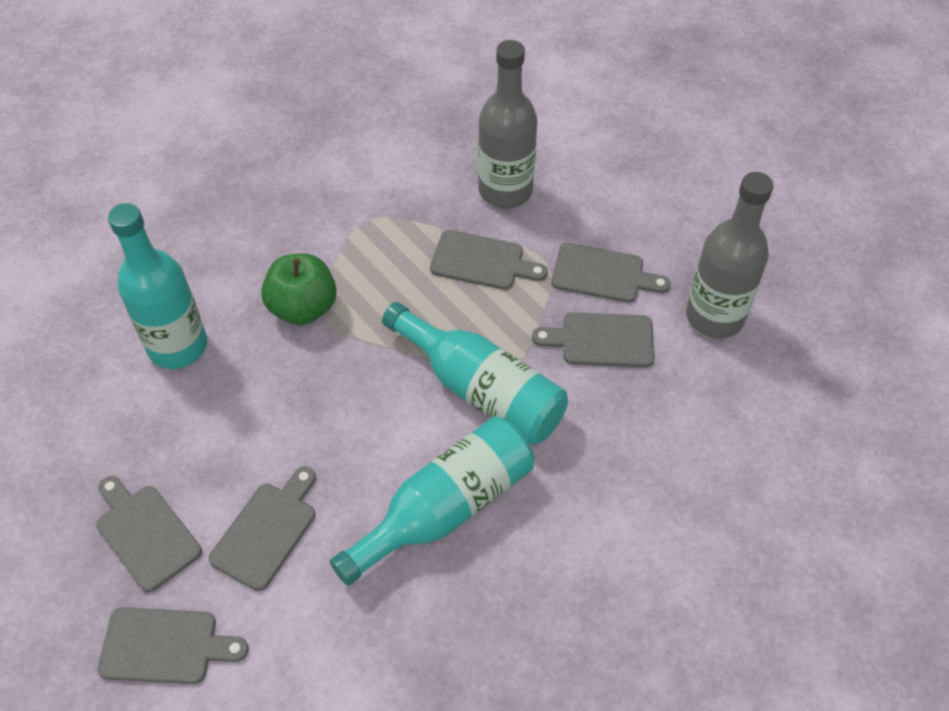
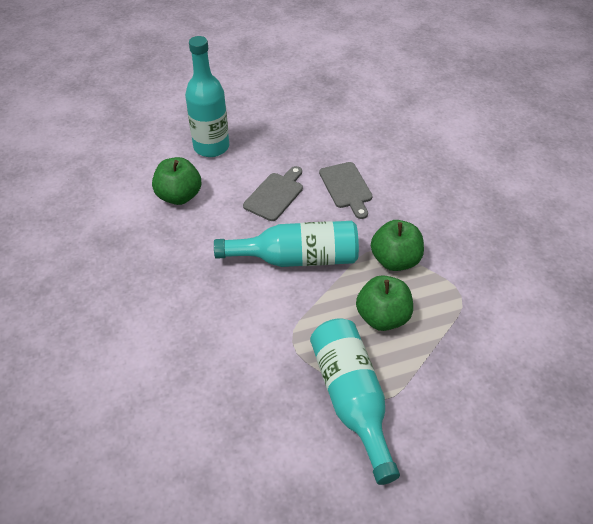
green apple: [261,253,337,325] = 1 -> [152,157,201,205] [356,275,413,331] [371,220,424,271] = 3
grey bottle: [478,40,537,208] [686,172,773,338] = 2 -> none = 0
grey cutting board: [96,476,202,592] [97,607,249,684] [209,466,316,591] [430,230,548,290] [532,312,654,367] [551,243,671,303] = 6 -> [243,166,303,221] [319,162,372,219] = 2

